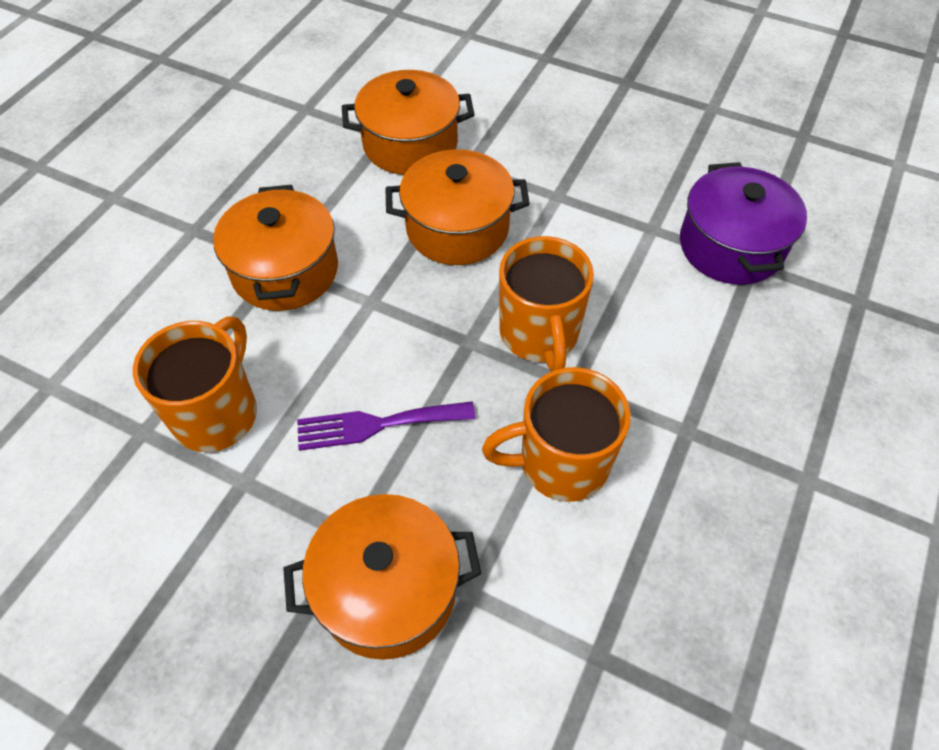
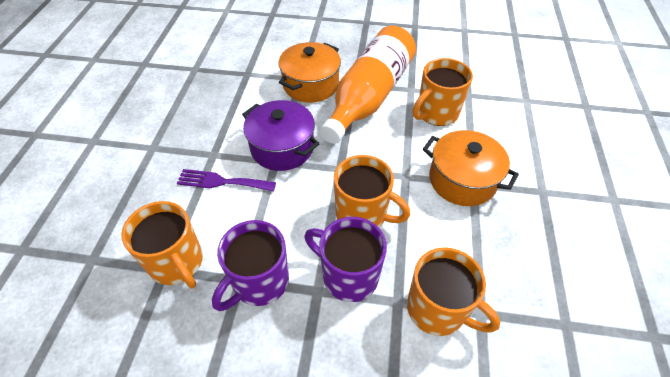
orange bottle: none = 0 -> [320,26,416,144] = 1
orange mug: [133,316,257,452] [482,367,631,502] [499,236,594,372] = 3 -> [121,201,203,288] [334,155,410,227] [407,247,500,336] [413,58,473,126] = 4
orange pot: [213,185,338,311] [283,494,481,660] [342,70,475,175] [386,149,530,265] = 4 -> [279,42,341,103] [423,130,519,206] = 2
purple mug: none = 0 -> [212,220,289,311] [304,217,387,302] = 2

